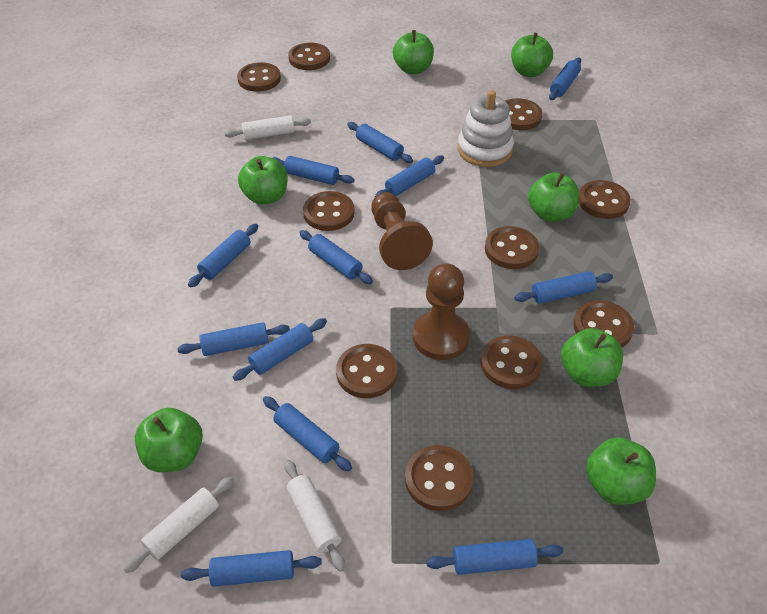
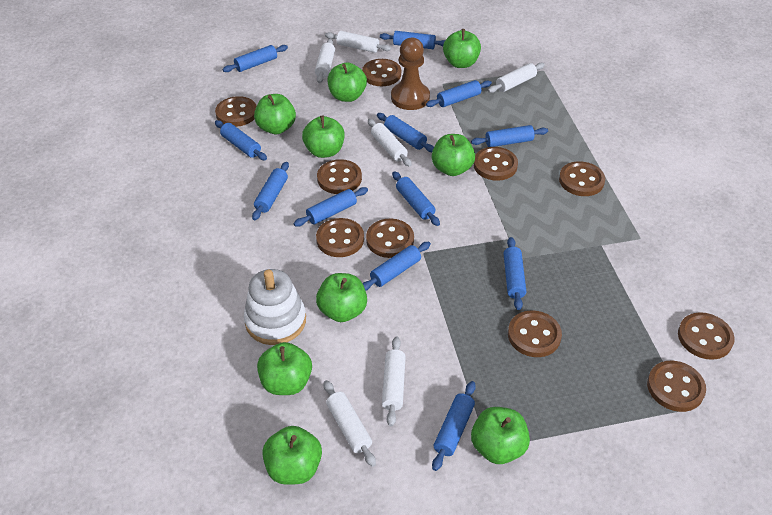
brown pawn: [371,192,433,270] [413,263,470,360] = 2 -> [391,38,430,110] = 1
green apple: [135,408,203,472] [238,156,288,205] [393,30,434,74] [511,33,553,77] [528,172,579,222] [561,328,623,387] [586,437,656,505] = 7 -> [254,94,296,134] [257,342,312,395] [262,426,322,485] [302,116,345,158] [316,273,367,322] [327,62,367,102] [432,134,475,176] [443,29,481,68] [471,407,530,464] = 9
white rolling pin: [123,477,234,573] [225,115,311,140] [284,459,345,572] = 3 -> [315,38,335,83] [324,380,376,467] [325,31,391,53] [368,119,412,167] [382,336,406,426] [488,63,545,93] = 6

